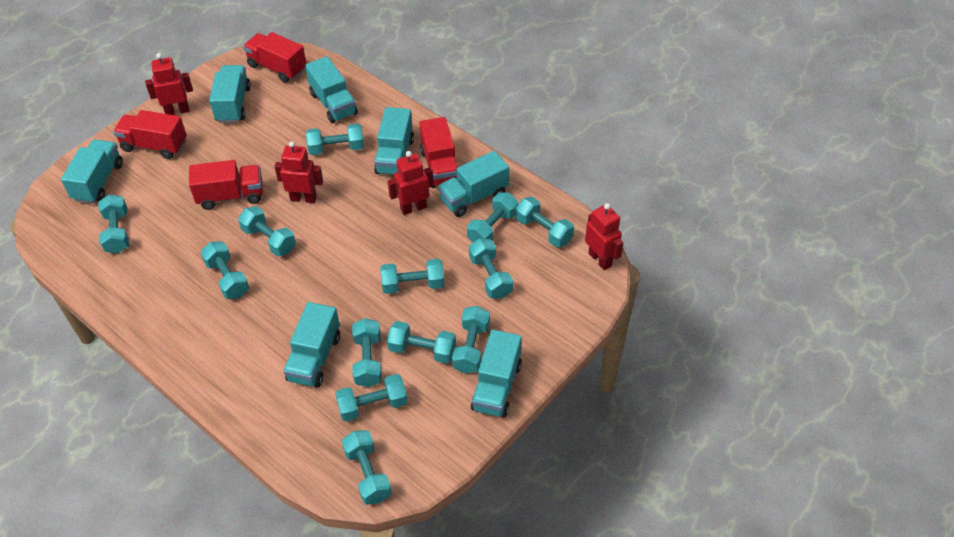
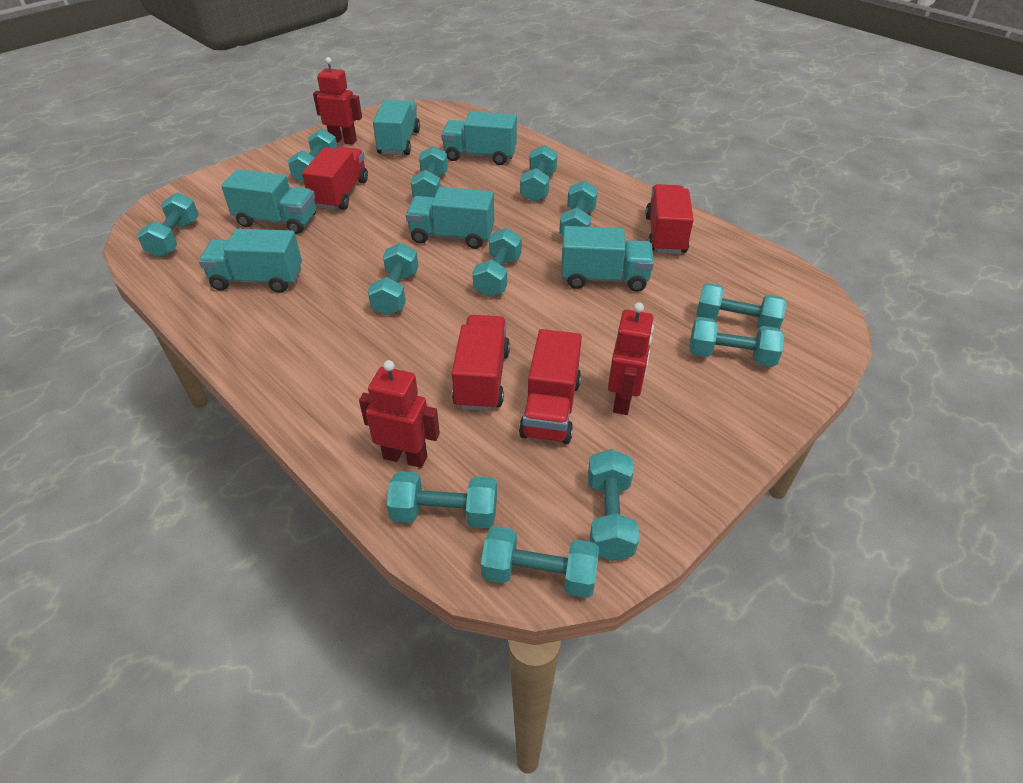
red robot: [145,53,193,115] [274,141,323,203] [388,151,434,215] [585,203,623,270] = 4 -> [313,57,362,145] [359,360,440,468] [608,302,654,415] = 3
turquoise dumbbell: [98,194,129,253] [200,241,249,299] [238,206,296,256] [306,124,364,155] [335,374,407,422] [342,430,392,505] [352,318,382,387] [380,259,444,294] [387,321,456,364] [452,306,490,373] [467,192,518,242] [469,238,513,299] [515,197,574,247] = 13 -> [137,193,199,257] [288,129,337,183] [368,243,418,315] [387,471,497,528] [411,146,448,197] [473,228,522,297] [481,526,599,598] [520,145,557,202] [559,180,598,236] [588,449,639,561] [689,317,784,367] [696,283,787,330] = 12
turquoise truck: [61,139,123,204] [209,65,251,123] [283,302,340,387] [305,56,358,123] [374,107,414,175] [438,151,509,217] [471,329,522,417] = 7 -> [199,229,302,293] [221,169,316,234] [373,100,420,155] [406,187,494,249] [441,111,517,165] [561,226,654,292] = 6

